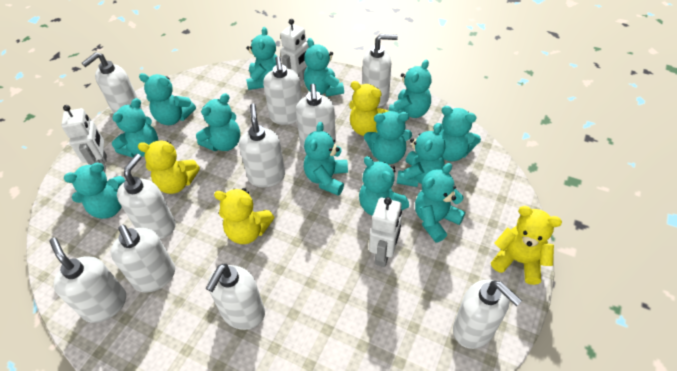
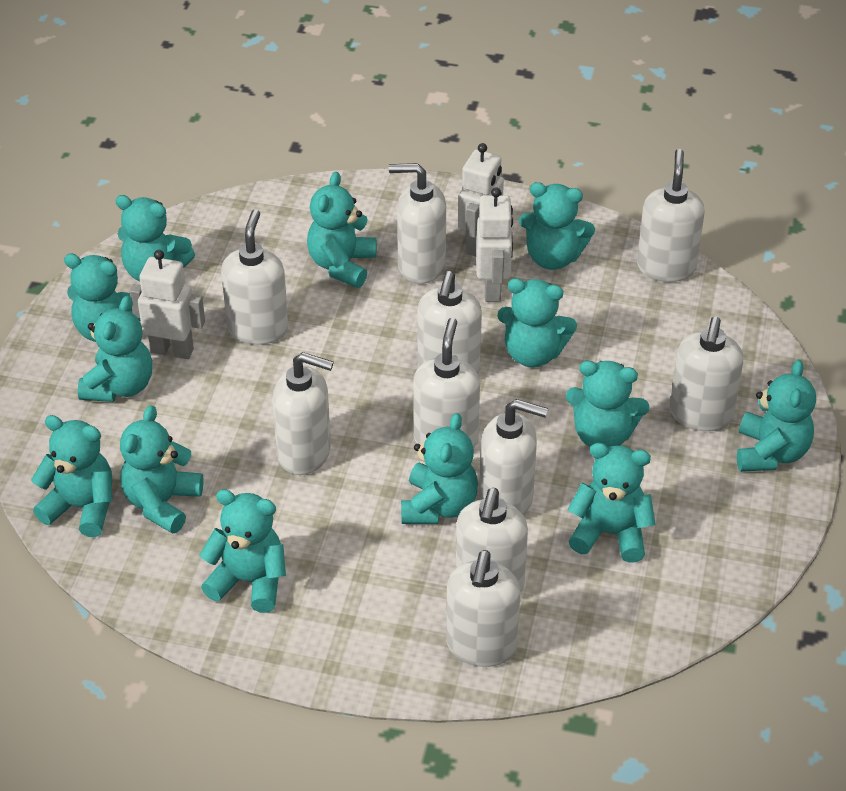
yellow teddy bear: [138,140,200,194] [214,188,274,244] [349,81,388,136] [491,206,562,285] = 4 -> none = 0

